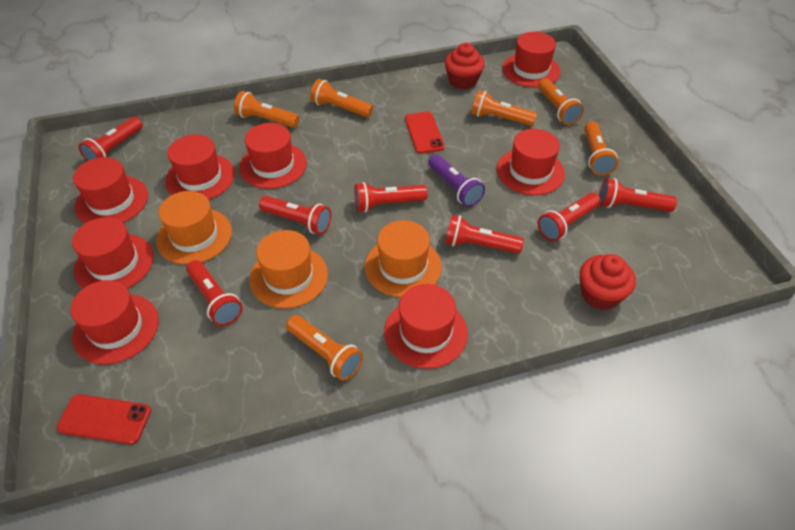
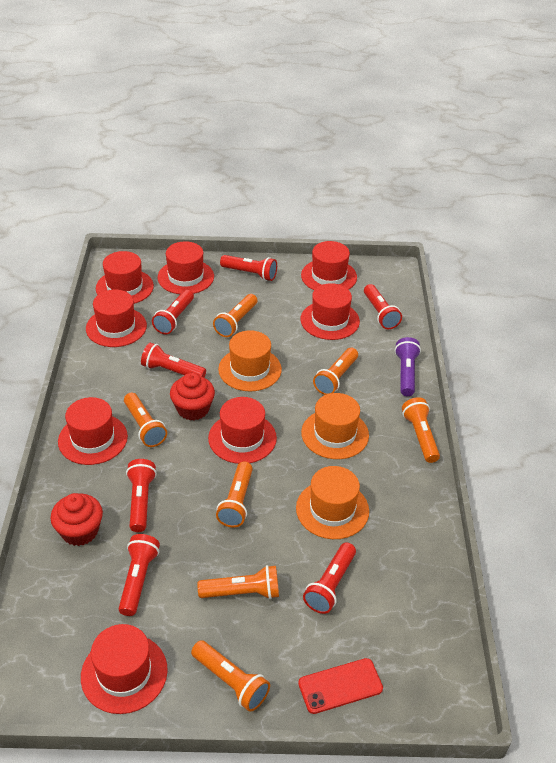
orange flashlight: [234,91,299,128] [286,315,363,381] [310,79,373,118] [471,90,537,126] [538,78,584,125] [584,122,618,176] = 6 -> [124,393,167,447] [191,640,270,712] [197,565,279,599] [213,294,257,337] [216,462,253,528] [313,348,358,395] [402,397,440,463] = 7
red phone: [56,394,151,445] [405,112,445,154] = 2 -> [298,658,383,714] = 1

